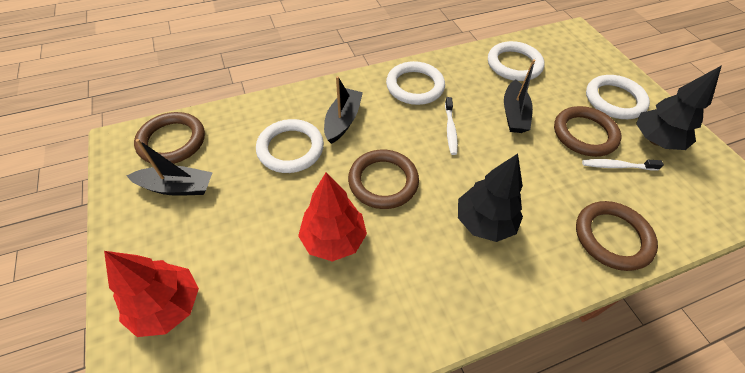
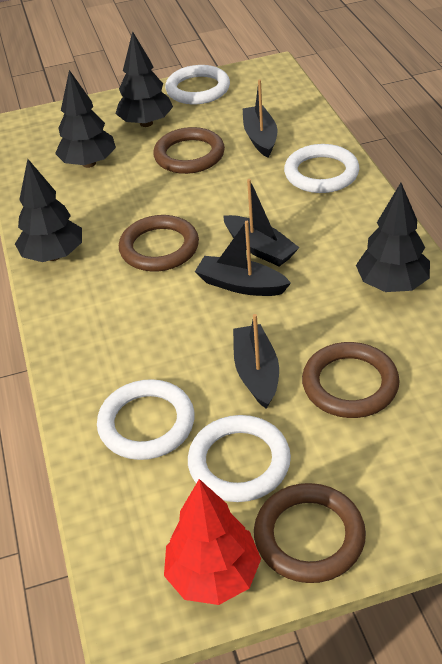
black boat: [127,139,213,196] [324,76,363,144] [504,59,536,133] = 3 -> [195,221,291,296] [223,179,300,266] [233,314,279,409] [242,80,277,158] = 4
black tree: [458,154,523,242] [636,65,722,150] = 2 -> [15,159,82,262] [55,70,116,168] [116,31,173,127] [356,183,430,292] = 4
red tree: [104,251,199,337] [298,172,367,262] = 2 -> [164,479,261,605] = 1
white toothbrush: [445,97,458,155] [582,159,664,171] = 2 -> none = 0

